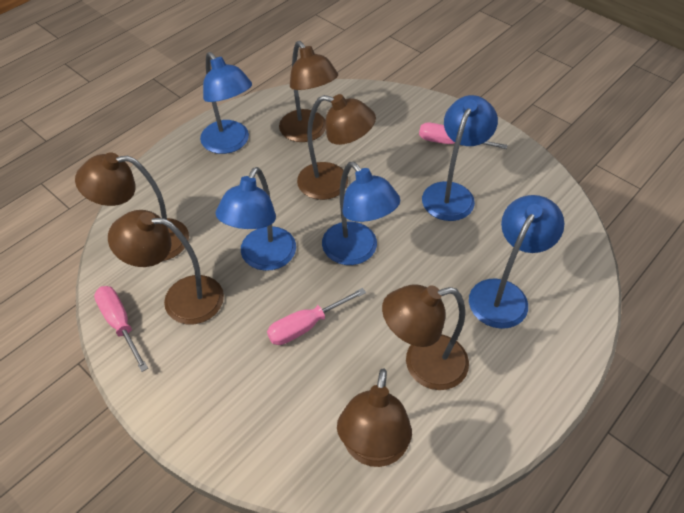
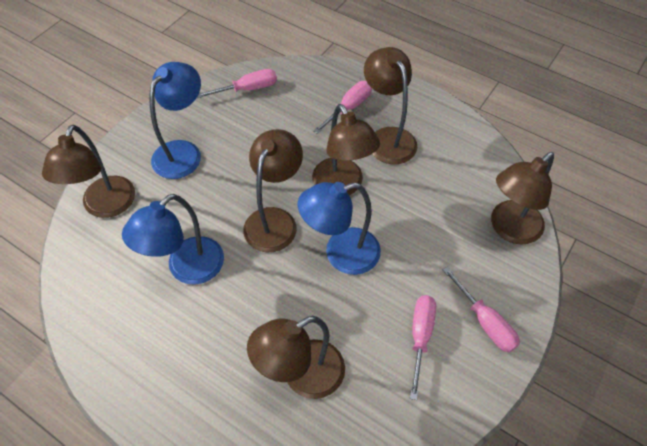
blue lamp: [200,52,252,154] [216,167,296,271] [322,162,400,265] [422,95,498,221] [469,195,565,329] = 5 -> [122,194,224,285] [149,62,201,179] [297,182,381,275] = 3
pink screwdriver: [94,286,148,372] [267,288,366,345] [419,122,507,149] = 3 -> [197,69,277,98] [313,81,372,134] [410,295,436,400] [443,266,520,352] = 4

